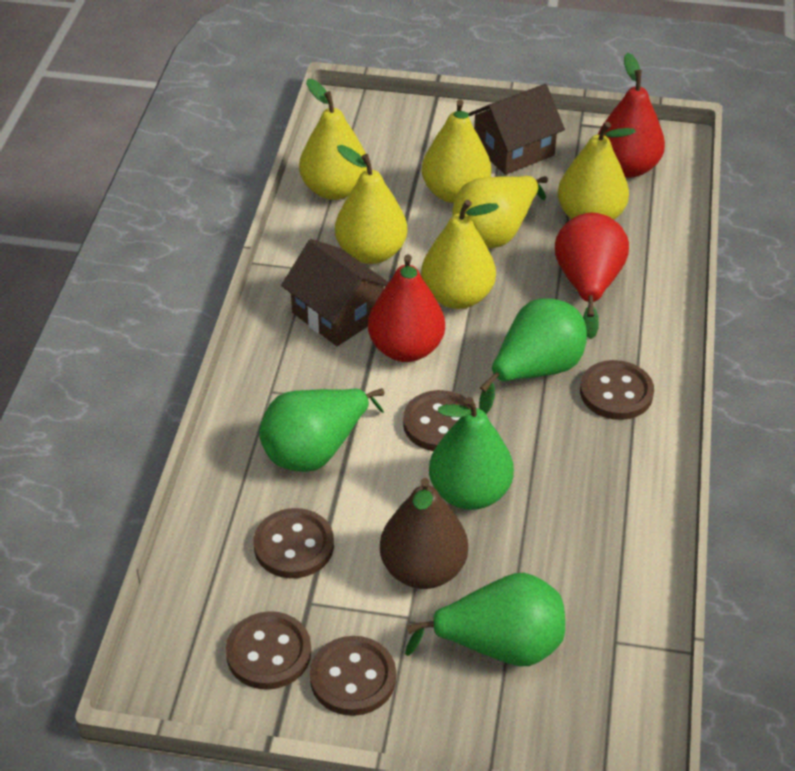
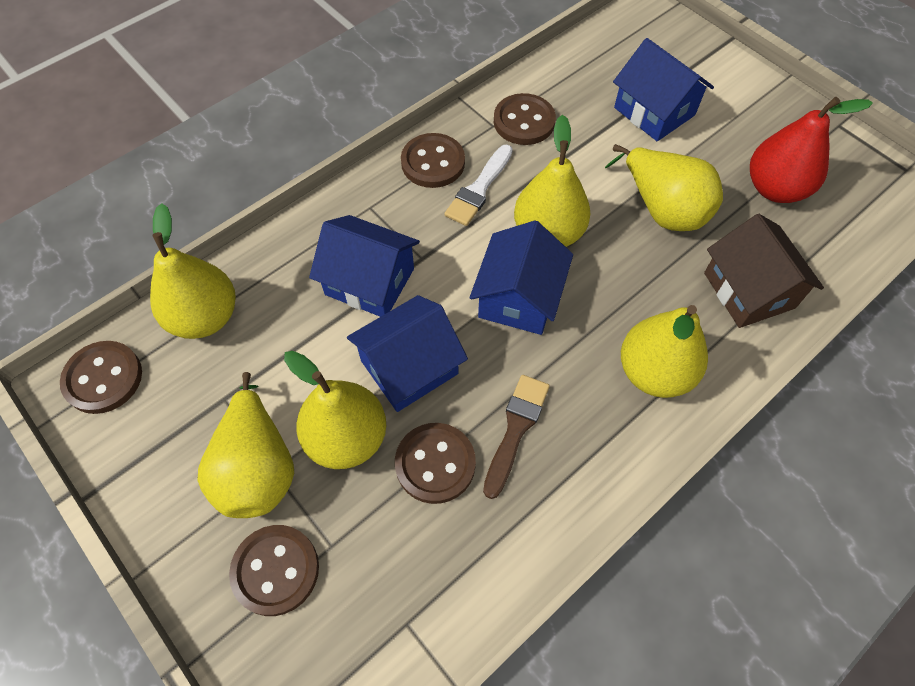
blue house: none = 0 -> [309,215,420,317] [347,295,468,412] [470,220,573,335] [613,38,714,141] = 4
brown brush: none = 0 -> [483,375,550,499] = 1
brown house: [281,239,389,346] [468,84,565,175] = 2 -> [704,214,824,328] = 1
brown pear: [380,478,468,589] = 1 -> none = 0
green pear: [259,388,384,472] [405,573,565,666] [429,397,514,510] [479,298,587,414] = 4 -> none = 0
red pear: [368,254,445,362] [555,213,629,339] [598,53,665,178] = 3 -> [750,97,873,203] = 1
white brush: none = 0 -> [444,144,513,226] = 1

